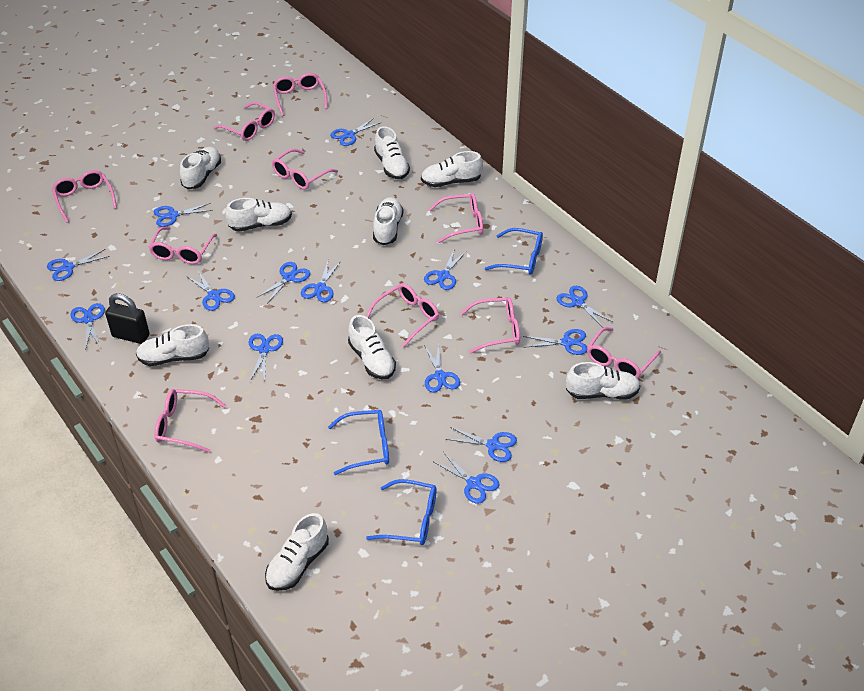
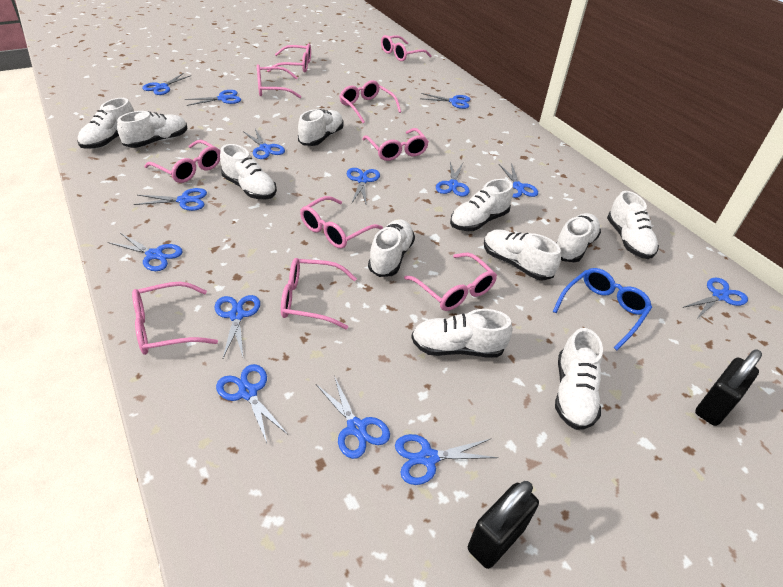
black padlock: [105,293,150,344] = 1 -> [468,481,539,569] [695,350,762,426] = 2
blue glasses: [328,410,389,475] [366,479,437,545] [485,228,543,275] = 3 -> [553,268,652,350] = 1
white shoe: [136,324,209,366] [180,147,221,189] [226,198,292,232] [265,513,329,591] [348,315,396,379] [373,197,403,245] [374,126,410,179] [421,151,483,187] [566,362,641,400] = 9 -> [77,98,134,149] [117,111,187,148] [220,144,277,199] [298,109,344,146] [368,219,415,277] [411,309,512,358] [450,179,513,231] [484,229,561,280] [555,328,603,430] [556,213,601,262] [607,191,659,259] = 11

